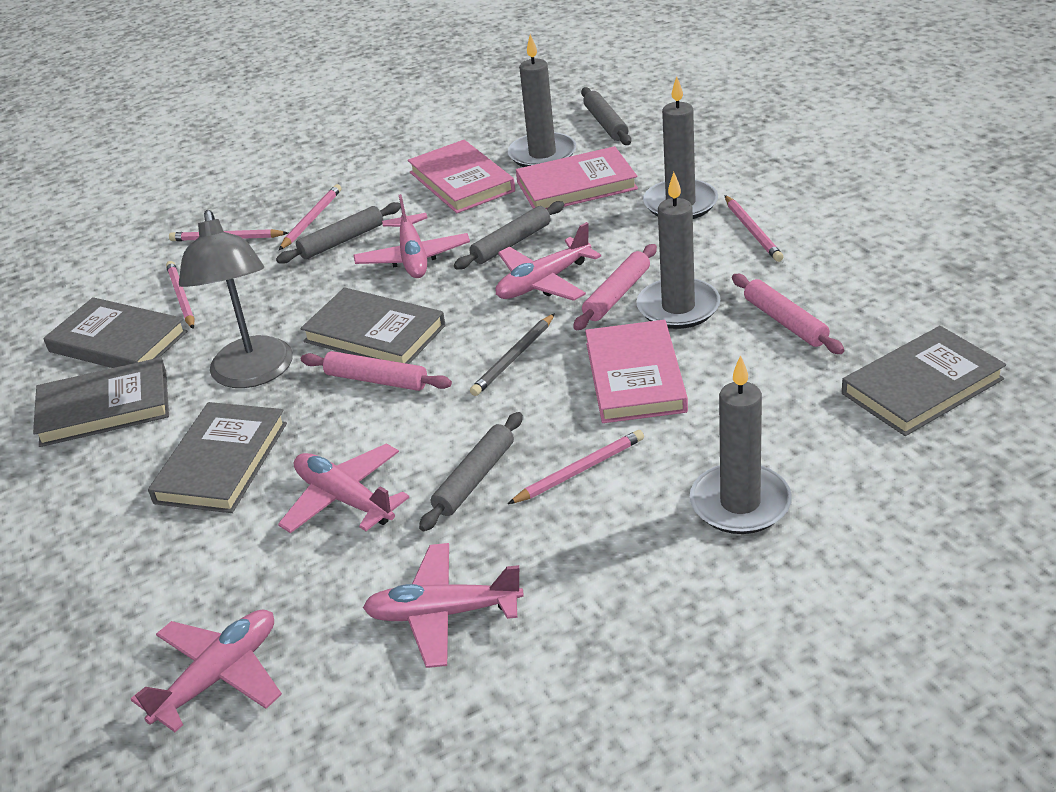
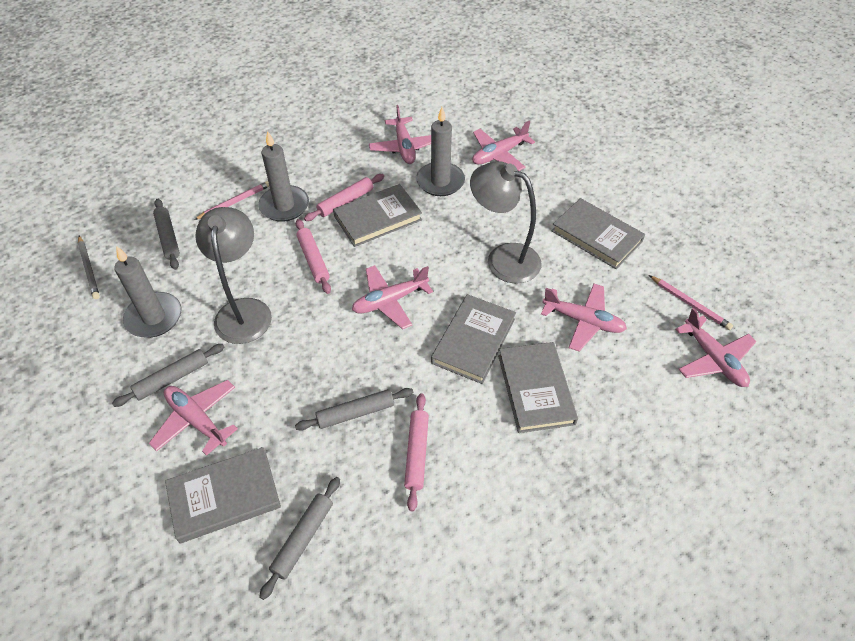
grey candle: [508,34,576,167] [636,172,721,329] [643,76,718,219] [690,355,792,534] = 4 -> [114,246,181,338] [258,131,309,222] [416,107,465,196] = 3
grey lamp: [179,210,293,388] = 1 -> [195,207,272,344] [470,161,542,284] = 2
pink book: [408,140,515,213] [516,146,638,209] [585,320,688,423] = 3 -> none = 0
pink pencil: [166,261,194,329] [169,229,288,241] [279,184,341,250] [508,430,644,504] [725,195,783,262] = 5 -> [194,181,270,220] [649,275,733,330] = 2
pink plane: [131,610,282,732] [278,443,410,533] [353,194,470,278] [363,543,524,668] [496,222,601,301] = 5 -> [149,380,238,456] [352,265,433,329] [369,105,431,164] [472,121,535,171] [541,284,627,351] [675,308,757,387] = 6

